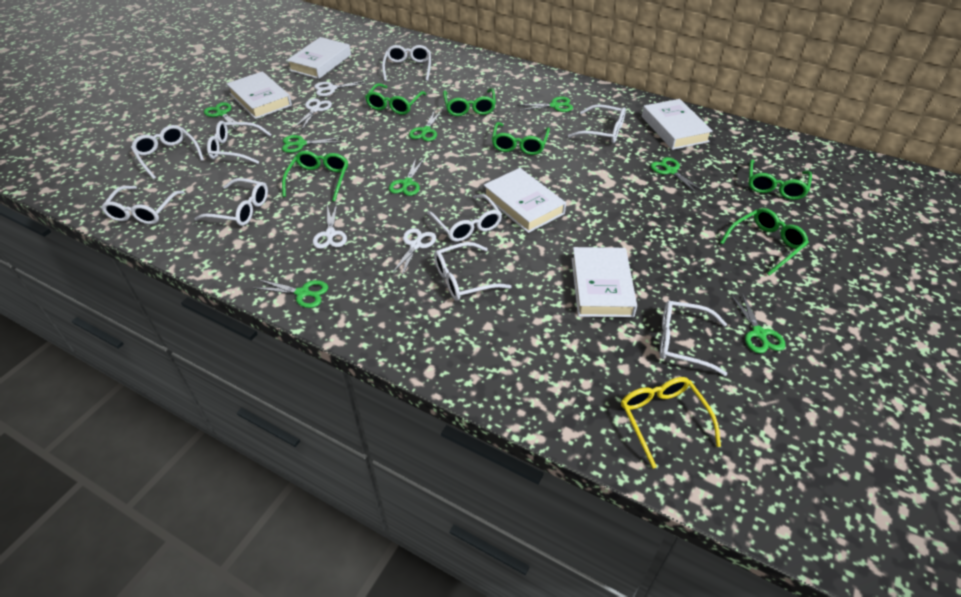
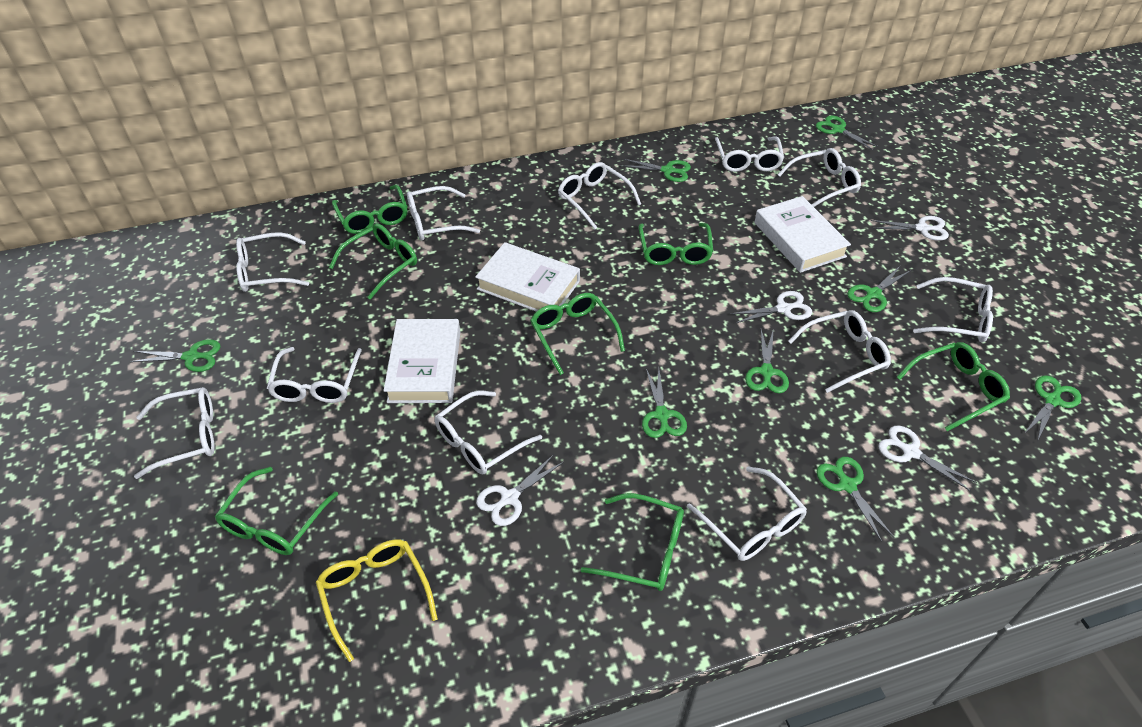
green glasses: [282,151,348,202] [365,83,426,115] [443,88,496,116] [492,122,550,155] [720,208,809,276] [748,159,812,200] = 6 -> [215,467,338,555] [329,223,417,299] [332,185,408,234] [530,293,625,375] [580,493,684,591] [639,223,713,265] [897,342,1010,431] = 7
white book: [227,71,292,119] [287,37,351,79] [483,168,566,233] [572,247,637,317] [642,99,713,150] = 5 -> [383,319,460,403] [475,242,580,312] [754,196,851,273] = 3
white glasses: [101,186,184,224] [131,125,204,179] [194,178,268,226] [207,121,272,164] [382,45,431,81] [427,194,502,242] [434,242,512,301] [568,104,626,143] [660,301,727,376] = 9 -> [134,387,214,479] [236,232,309,292] [267,347,362,403] [407,186,480,240] [435,391,542,474] [558,162,641,229] [687,466,807,561] [715,137,784,172] [777,148,861,207] [788,310,891,393] [913,277,993,343] = 11

